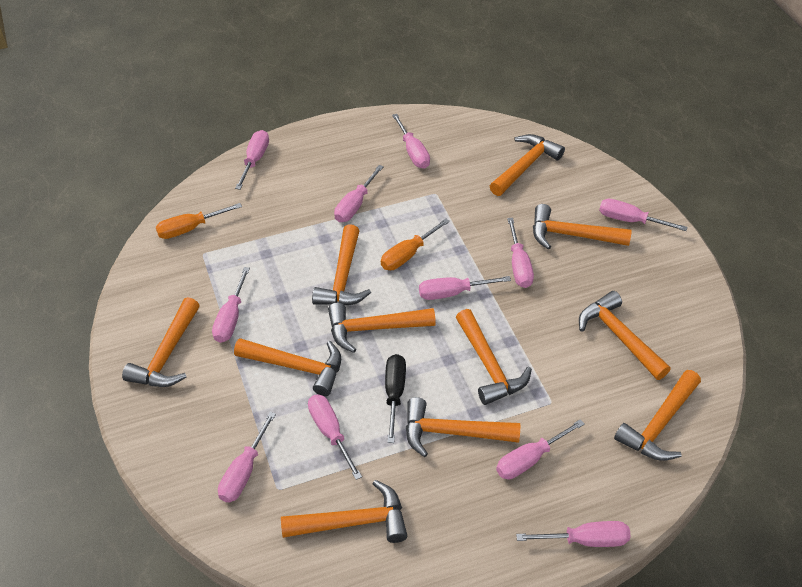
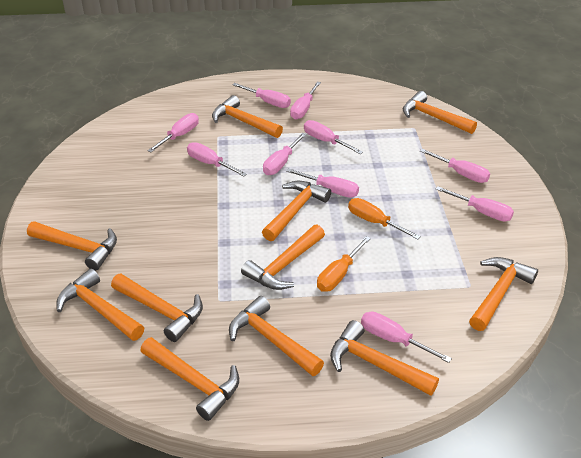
black screwdriver: [385,354,406,443] = 1 -> none = 0
pink screwdriver: [212,267,250,343] [218,412,276,503] [235,130,269,190] [308,395,362,480] [334,165,384,222] [392,114,430,169] [419,276,511,300] [496,419,585,479] [507,218,534,288] [516,521,631,547] [599,199,688,231] = 11 -> [147,113,199,152] [187,142,247,176] [232,83,291,108] [263,133,307,175] [286,168,359,198] [290,82,321,120] [304,120,363,154] [361,312,452,363] [420,149,490,183] [436,186,514,222] = 10

